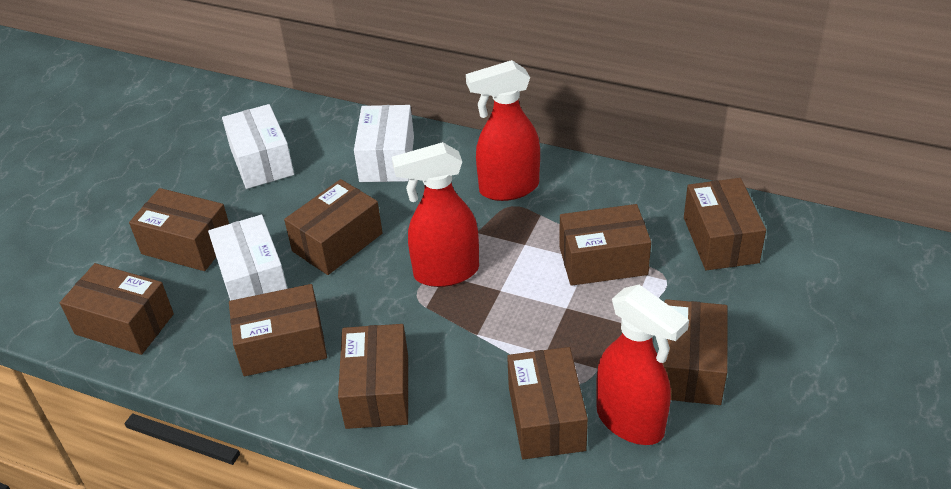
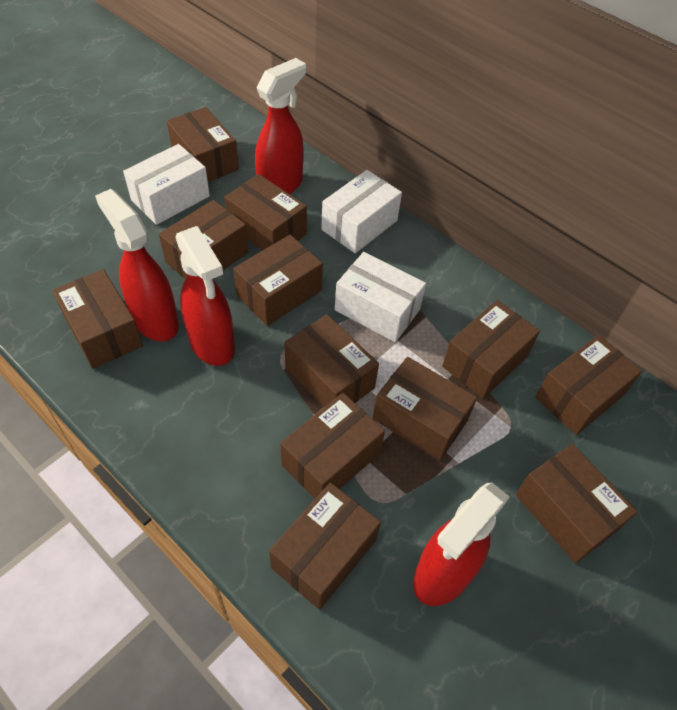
brown box: [60,263,174,355] [129,188,229,271] [229,284,327,376] [284,179,383,275] [338,324,408,429] [507,347,588,459] [559,204,651,286] [662,299,728,405] [684,178,766,271] = 9 -> [52,269,143,369] [159,200,248,279] [167,107,239,182] [224,174,307,251] [233,235,323,326] [269,483,381,610] [280,393,385,499] [284,314,379,407] [373,357,477,461] [442,300,540,399] [516,444,638,564] [535,335,642,435] = 12
red spray bottle: [392,142,479,287] [466,60,540,201] [596,285,689,445] = 3 -> [95,189,179,341] [176,226,235,366] [255,58,306,194] [413,483,510,606] = 4

